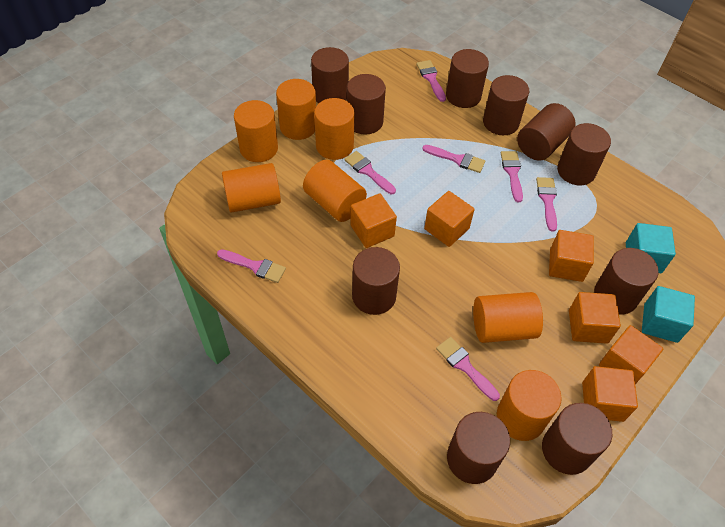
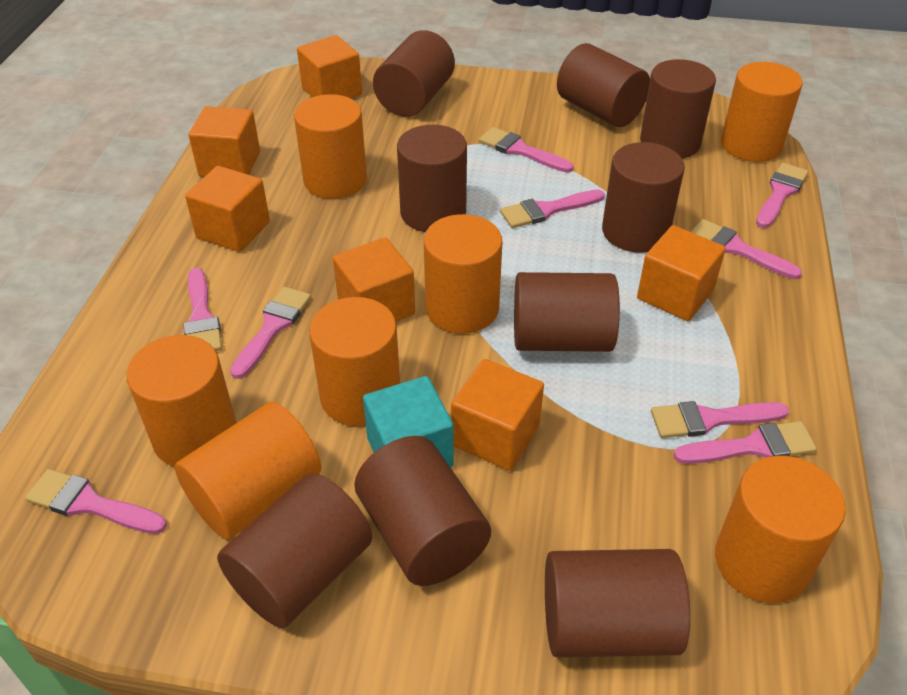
brown cylinder: [311,47,349,103] [347,74,386,135] [352,247,400,315] [446,49,489,108] [447,412,510,484] [483,75,529,135] [517,103,576,161] [542,403,613,475] [557,123,611,185] [594,248,658,315] = 10 -> [217,473,372,628] [354,436,491,586] [373,30,455,117] [397,125,467,232] [514,272,620,352] [545,549,690,658] [557,43,650,127] [602,142,685,253] [640,59,716,159] = 9
pink brush: [217,249,286,283] [344,151,396,194] [416,60,446,102] [422,145,485,173] [436,337,500,401] [501,151,523,202] [536,177,557,232] = 7 -> [25,469,167,534] [183,268,222,351] [230,287,311,379] [479,127,574,172] [500,189,605,228] [651,401,789,438] [674,421,817,464] [690,219,802,279] [756,163,808,228] = 9
turquoise cube: [626,223,676,273] [642,286,695,343] = 2 -> [363,376,454,467] = 1

